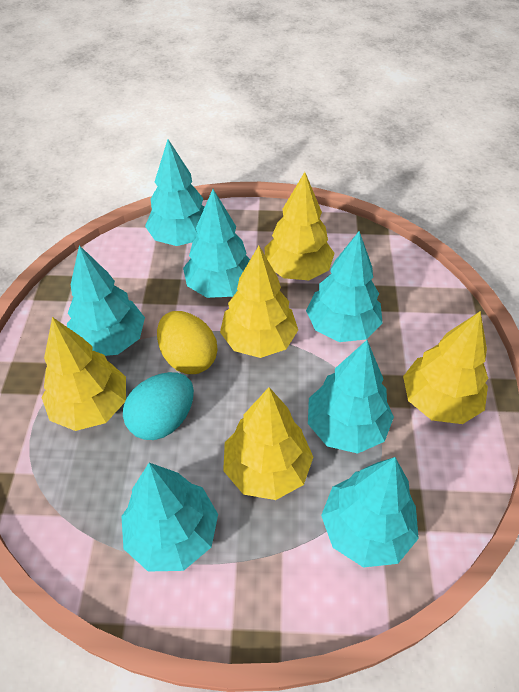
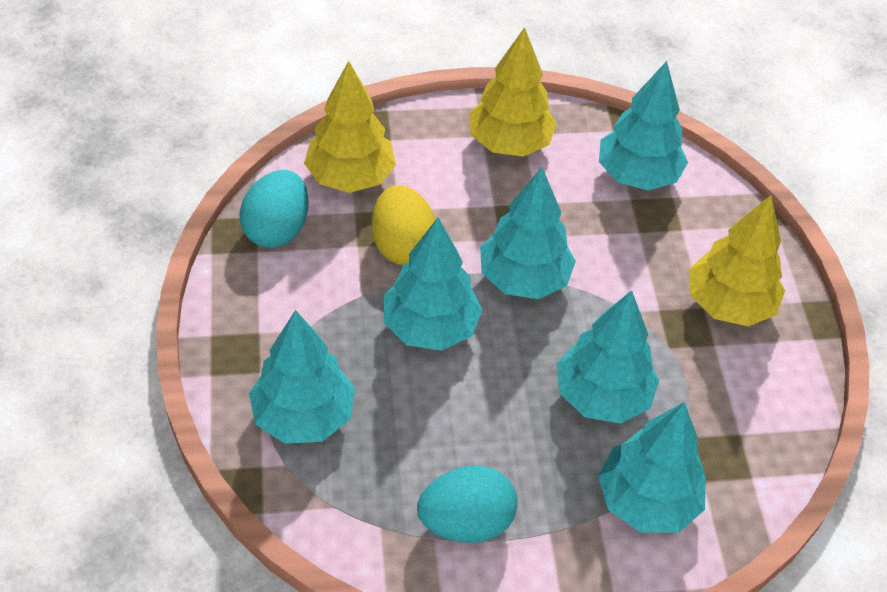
turquoise egg: [123,372,194,440] = 1 -> [239,170,308,248] [417,466,518,543] = 2
turquoise tree: [67,245,145,356] [121,463,218,572] [145,139,205,246] [183,189,250,298] [306,231,383,342] [308,340,394,454] [321,457,419,568] = 7 -> [249,310,355,444] [384,217,482,351] [480,167,576,299] [557,290,659,423] [598,402,706,533] [599,61,688,191] = 6
yellow tree: [42,317,126,431] [220,246,298,358] [223,387,313,500] [264,172,335,280] [403,311,488,424] = 5 -> [304,61,396,193] [469,27,557,157] [689,195,785,326] = 3

